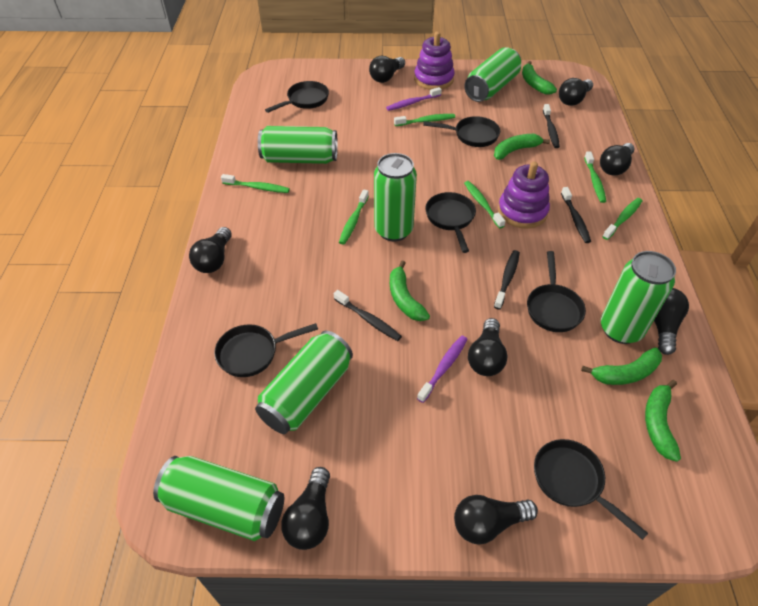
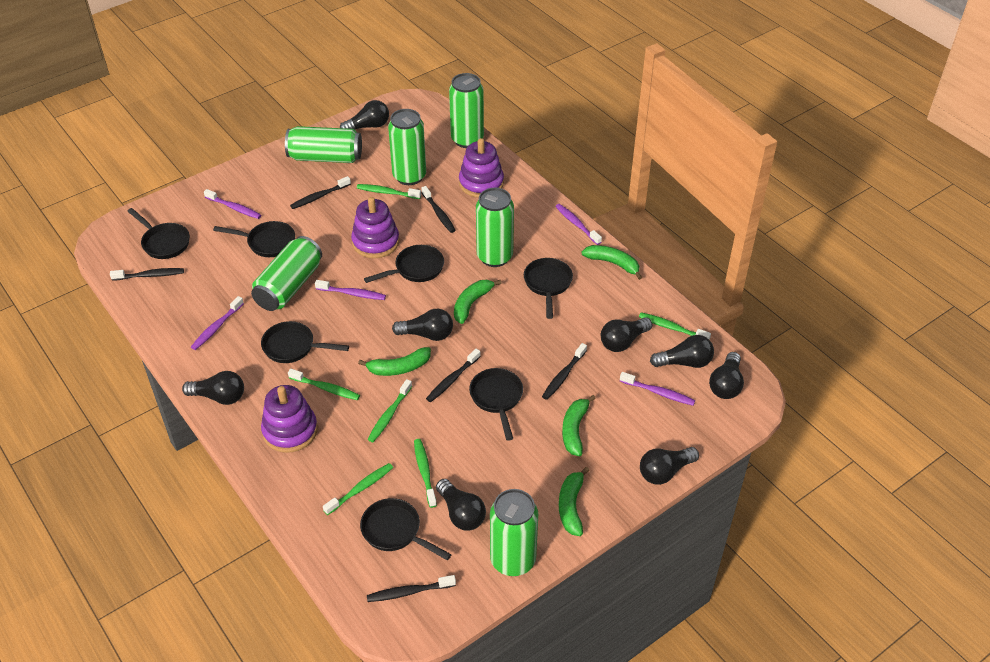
black pan: [214,323,318,377] [265,81,329,113] [423,116,500,147] [425,192,476,253] [527,251,586,332] [534,439,648,540] = 6 -> [127,208,190,259] [213,221,295,257] [261,321,349,363] [360,498,452,560] [364,245,444,283] [469,368,523,441] [524,258,573,319] = 7
black toothbrush: [334,290,402,341] [494,250,520,310] [543,104,560,148] [561,187,591,243] = 4 -> [110,268,184,281] [290,176,351,209] [367,575,456,602] [421,186,456,233] [426,349,481,402] [542,343,587,400] = 6
purple stacking toy: [414,31,455,90] [498,161,550,229] = 2 -> [261,385,318,453] [351,197,400,258] [459,138,504,198] = 3
purple toothbrush: [386,87,442,111] [417,336,467,403] = 2 -> [191,296,244,350] [204,189,261,219] [315,280,386,300] [555,204,602,245] [620,372,695,406] = 5

